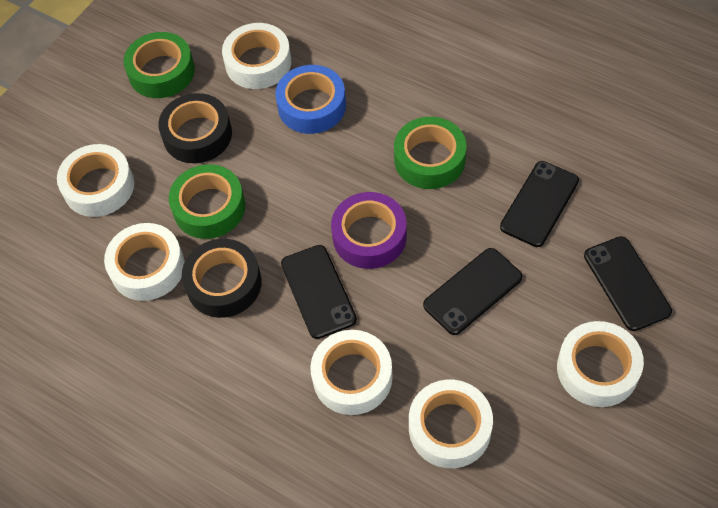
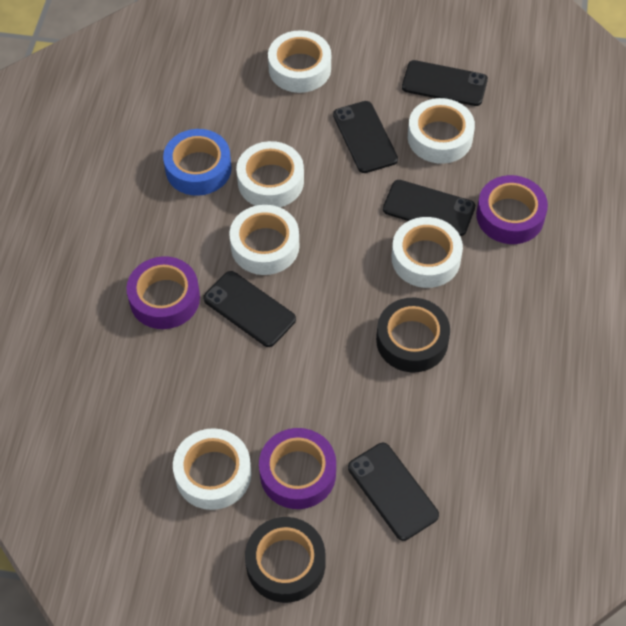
black phone: [281,245,357,339] [423,248,522,335] [500,161,579,247] [584,236,672,331] = 4 -> [203,271,296,347] [333,101,398,173] [348,443,439,541] [383,180,475,236] [402,60,488,106] = 5
green tape: [124,32,195,98] [169,164,245,239] [394,117,467,189] = 3 -> none = 0
purple tape: [331,192,407,269] = 1 -> [126,256,200,329] [259,428,336,509] [476,175,548,244] = 3

